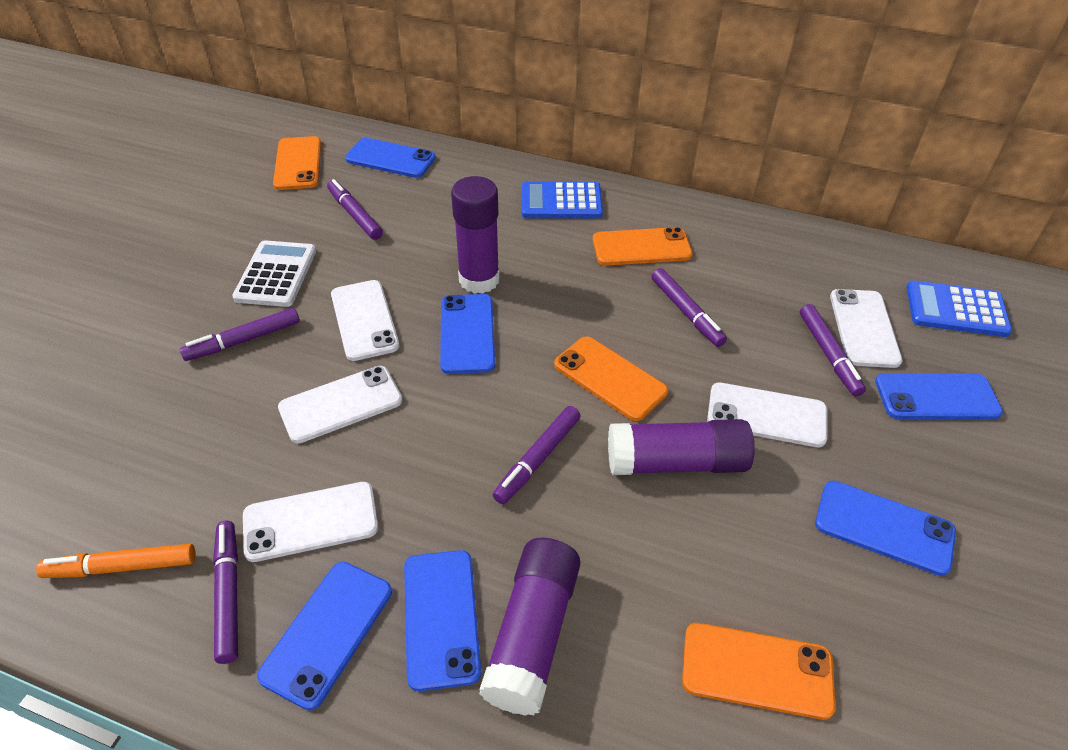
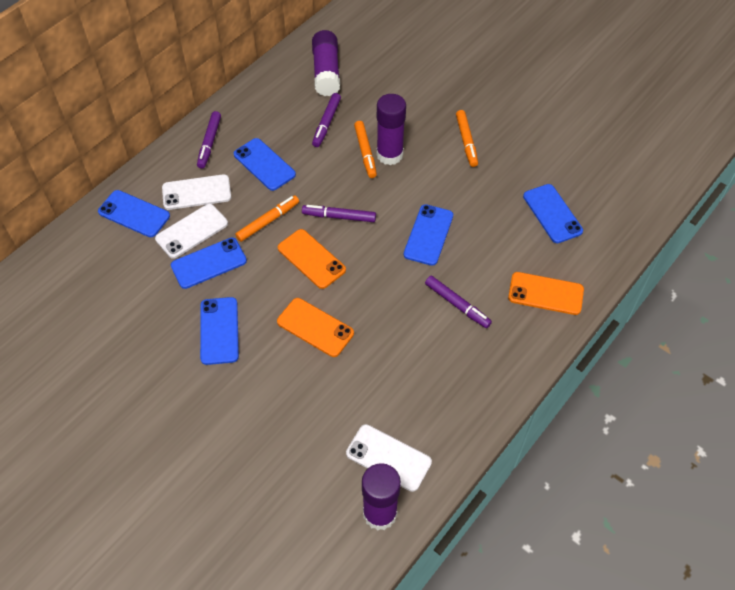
blue calculator: [522,181,603,218] [907,280,1012,337] = 2 -> none = 0
orange marker: [36,544,196,578] = 1 -> [235,195,299,242] [354,121,377,178] [456,110,478,167] = 3
orange phone: [273,136,321,190] [554,336,668,421] [593,227,693,266] [682,623,836,720] = 4 -> [277,298,354,357] [278,229,346,289] [508,272,584,315] = 3
purple marker: [180,308,300,361] [213,521,238,664] [327,179,383,240] [493,406,581,504] [652,268,727,347] [800,304,866,396] = 6 -> [197,111,221,169] [302,205,376,222] [312,93,341,147] [425,276,492,328] = 4
white calculator: [232,240,316,307] = 1 -> none = 0
white phone: [243,482,378,562] [278,366,402,443] [331,280,399,361] [707,382,827,447] [830,289,902,368] = 5 -> [155,204,228,259] [162,174,231,210] [346,424,432,492] = 3

